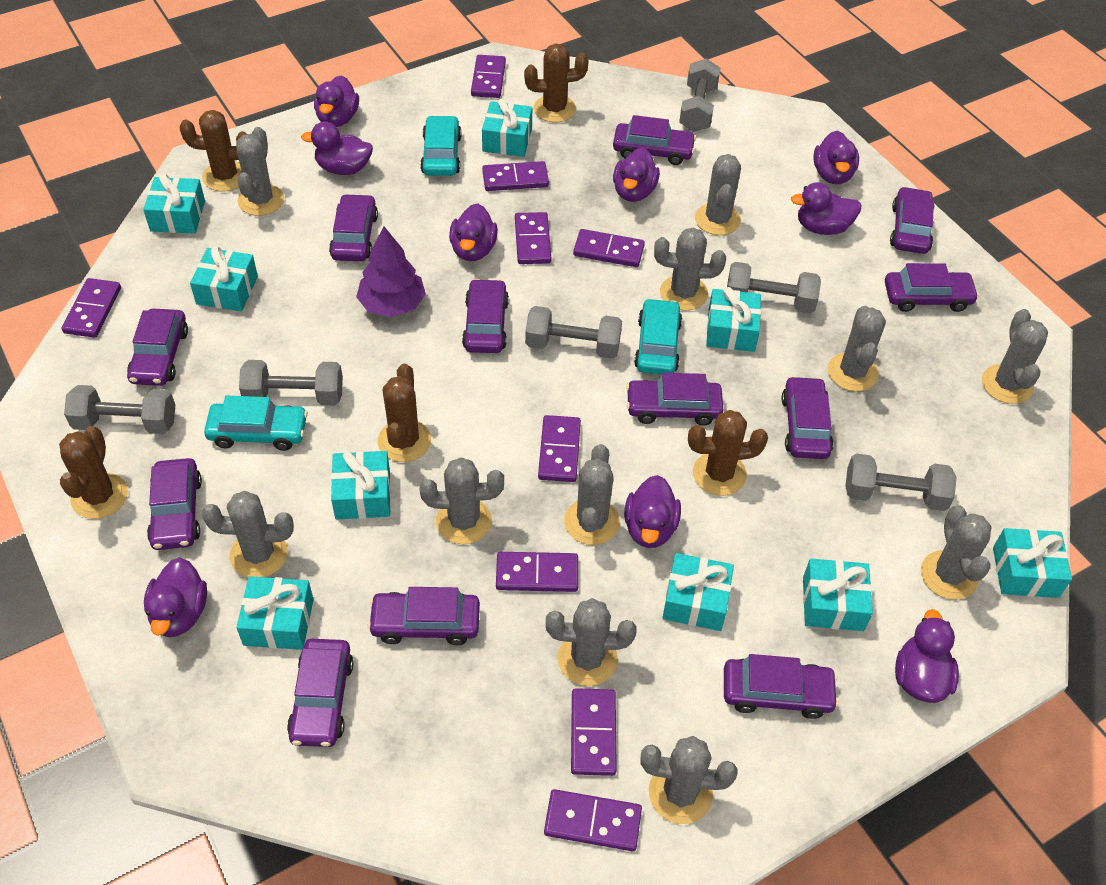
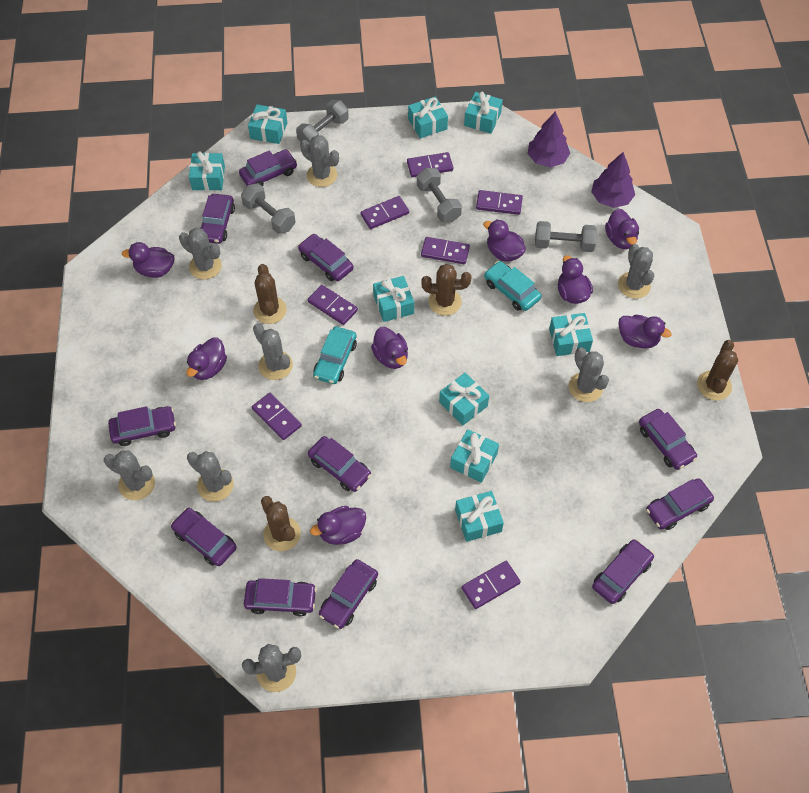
brown cactus: [59,426,128,519] [179,110,247,192] [378,364,431,462] [524,44,589,122] [688,410,768,496] = 5 -> [253,264,287,324] [261,496,301,551] [421,264,471,316] [697,340,738,400] = 4
grey cactus: [202,491,294,578] [236,127,284,216] [420,457,504,544] [546,598,637,686] [564,444,620,545] [640,736,738,824] [654,228,726,311] [695,154,741,235] [828,306,886,391] [921,506,992,600] [982,309,1048,404] = 11 -> [104,450,155,500] [179,228,222,279] [187,451,234,502] [242,644,301,692] [253,323,293,380] [300,135,339,187] [569,347,609,402] [618,244,654,299] = 8
grey dumbbell: [64,385,175,434] [239,360,343,405] [525,306,622,359] [679,58,721,132] [727,262,821,313] [845,453,957,511] = 6 -> [241,183,296,234] [296,100,349,143] [417,168,462,222] [535,221,597,252] = 4
purple car: [127,309,188,386] [147,458,202,550] [287,639,354,747] [329,194,378,261] [368,587,480,645] [462,279,509,353] [613,115,696,165] [626,373,723,426] [724,654,839,719] [782,376,833,459] [885,263,979,312] [890,187,935,254] = 12 -> [108,406,176,446] [171,508,237,566] [200,194,235,244] [239,149,297,187] [244,578,317,617] [298,234,354,281] [308,436,371,492] [319,559,378,629] [592,539,654,604] [639,409,697,470] [646,478,714,530] = 11
purple domino: [62,278,121,338] [471,55,506,98] [482,161,549,191] [496,552,578,592] [515,212,551,264] [538,415,581,482] [544,789,642,851] [571,688,617,776] [573,229,645,267] = 9 -> [252,393,302,440] [308,285,358,325] [360,196,409,229] [407,152,453,177] [421,237,470,264] [462,561,521,609] [476,190,523,215] = 7
purple duck: [144,558,207,637] [301,121,373,175] [314,75,359,127] [449,203,498,261] [613,148,660,202] [624,475,681,548] [791,182,862,235] [814,131,859,185] [895,609,959,703] = 9 -> [122,242,175,278] [186,337,227,380] [310,506,366,545] [371,327,408,369] [483,219,526,262] [558,256,593,304] [605,208,639,249] [618,315,672,349] = 8
purple tree: [356,226,426,317] = 1 -> [528,111,570,167] [591,152,635,208] = 2
turquoise car: [204,396,308,451] [420,115,462,176] [634,298,682,374] = 3 -> [313,327,357,384] [484,261,541,311] = 2

